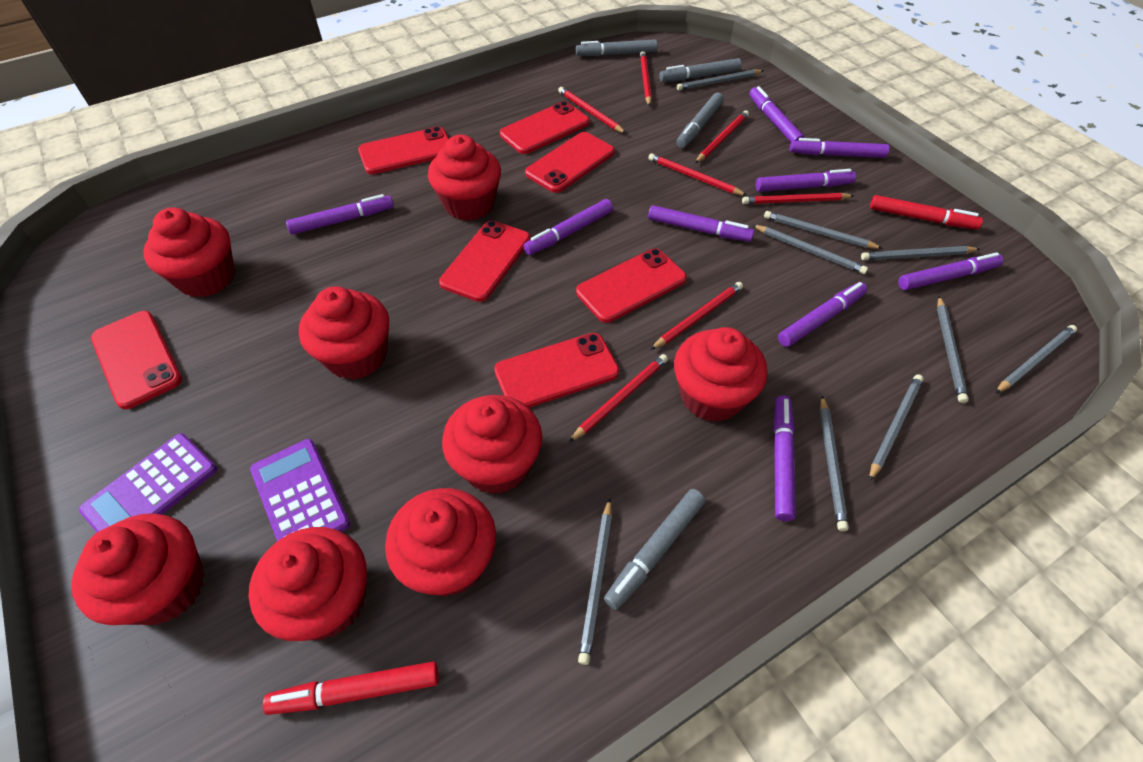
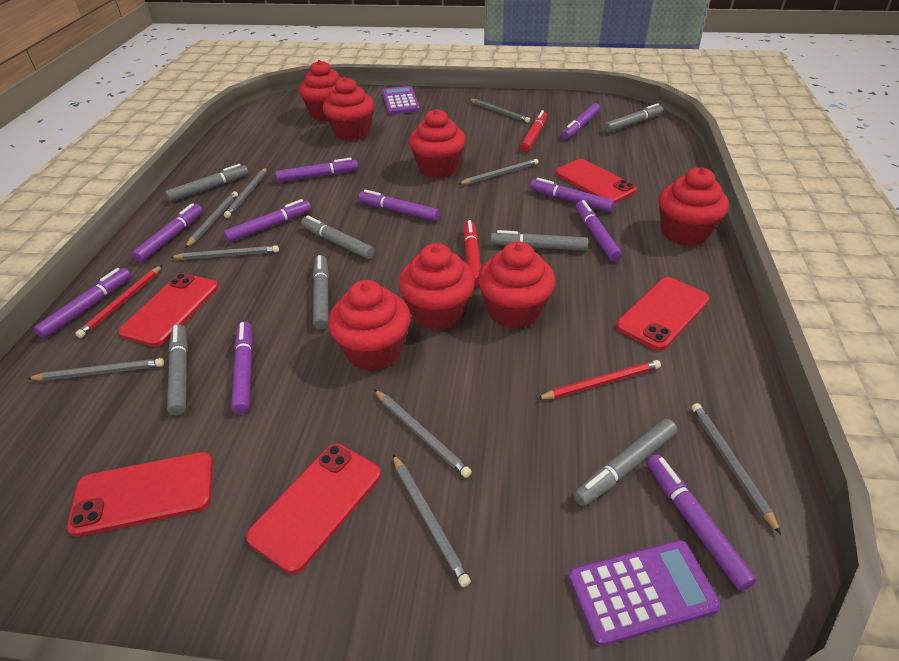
grey marker: [576,39,658,56] [604,489,705,610] [659,58,742,82] [676,93,724,148] = 4 -> [165,164,248,202] [167,324,188,415] [301,216,375,259] [313,255,329,330] [491,230,588,251] [573,419,677,506] [604,103,663,133] = 7
purple marker: [286,194,394,235] [523,199,613,255] [648,205,754,242] [749,86,805,142] [756,169,856,192] [773,395,796,521] [778,282,867,347] [789,138,890,158] [898,252,1004,290] = 9 -> [34,268,131,338] [132,203,203,262] [224,199,311,242] [231,321,253,414] [275,158,358,182] [358,190,440,221] [530,178,615,212] [562,103,600,139] [576,200,622,261] [647,454,757,591] = 10
red cupcake: [71,513,204,625] [143,207,235,298] [248,527,367,641] [299,286,389,380] [385,488,496,597] [428,134,501,221] [442,395,542,494] [674,327,768,422] = 8 -> [299,60,342,122] [323,77,374,141] [328,280,411,371] [398,243,476,330] [409,109,466,179] [478,241,556,329] [659,167,729,246] = 7
red pencil: [558,87,626,134] [569,354,668,442] [640,51,652,106] [648,153,748,196] [650,282,743,350] [695,110,749,163] [742,193,854,204] = 7 -> [75,265,162,338] [537,360,661,399] = 2
red phone: [91,311,182,409] [358,126,449,174] [439,221,531,302] [494,333,619,408] [500,101,589,154] [525,132,615,193] [576,248,687,323] = 7 -> [67,452,213,537] [118,273,219,347] [246,444,381,574] [555,159,637,203] [616,277,710,351] = 5

